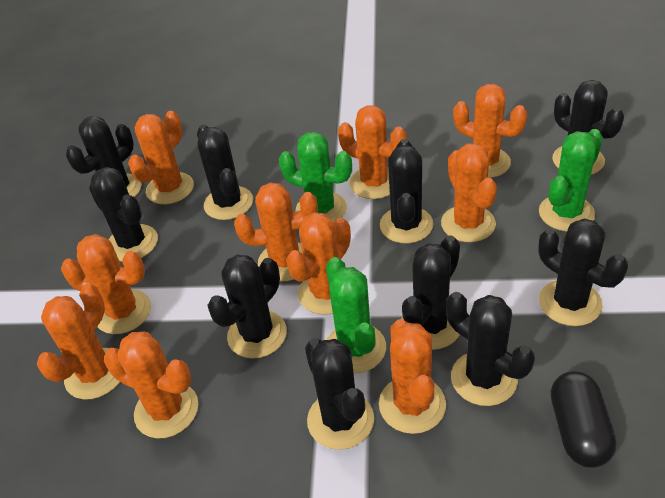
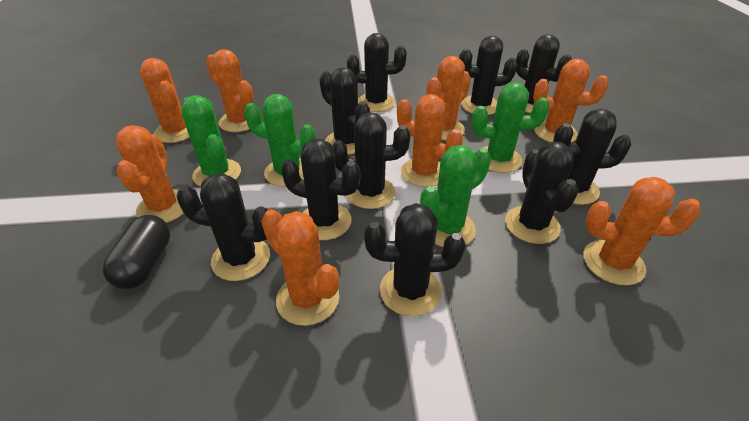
green cactus: [279,132,352,222] [326,257,386,373] [539,129,603,231] = 3 -> [181,95,241,187] [244,94,316,187] [420,145,491,247] [472,82,550,173] = 4
orange cactus: [37,284,120,400] [61,234,151,334] [104,331,198,438] [128,111,194,204] [234,183,318,282] [286,212,351,315] [338,105,407,199] [379,319,446,434] [441,143,497,242] [453,84,527,178] = 10 -> [116,125,184,223] [140,58,190,143] [206,49,254,132] [261,209,339,326] [397,94,463,187] [426,56,471,140] [533,59,609,142] [583,177,701,285] = 8

